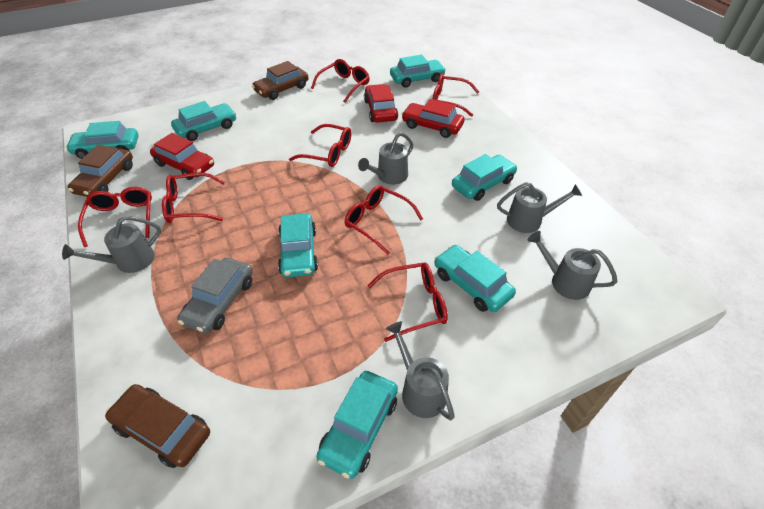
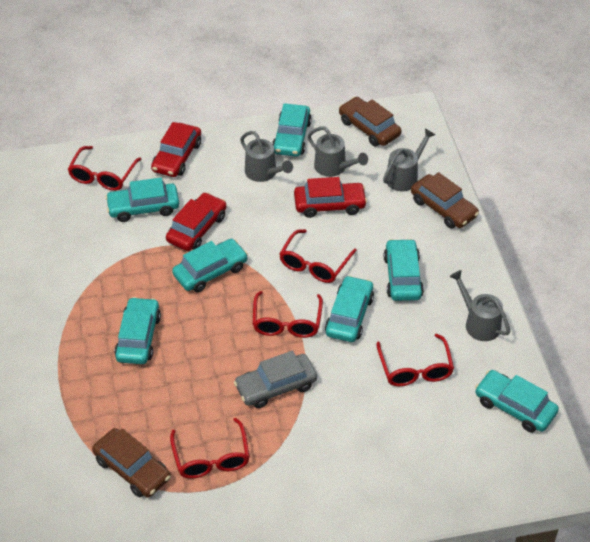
grey watering can: [62,216,161,273] [358,132,413,184] [386,321,455,420] [497,182,582,233] [528,231,617,300] = 5 -> [240,131,293,182] [308,127,368,177] [383,129,435,191] [449,270,510,341] = 4
red glasses: [78,187,152,247] [162,173,225,223] [289,124,351,167] [311,59,370,103] [345,185,423,255] [368,262,448,342] [432,74,479,117] = 7 -> [68,146,141,191] [170,418,250,479] [253,291,323,338] [279,229,357,283] [376,334,454,387] = 5

